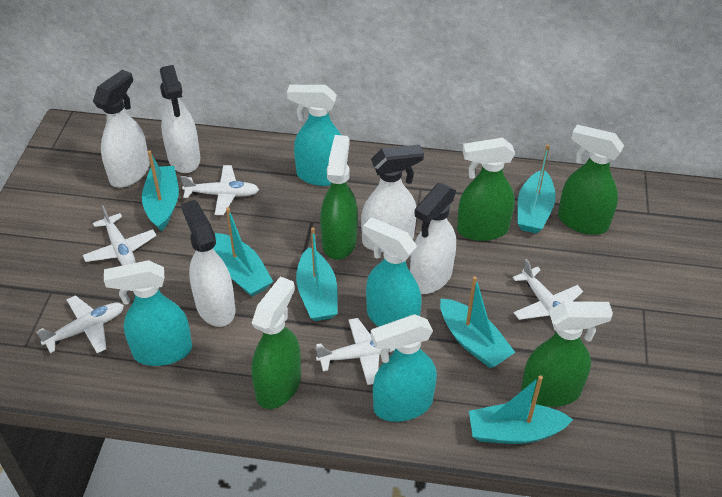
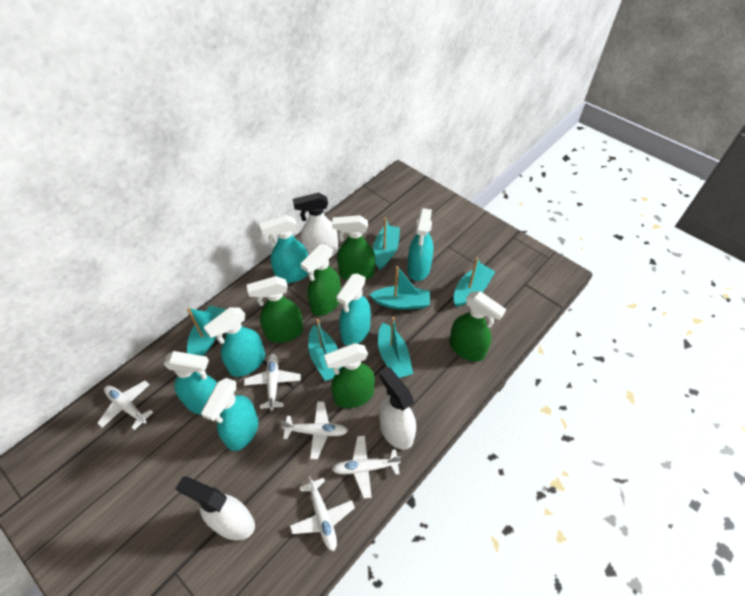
turquoise spray bottle: [104,260,192,366] [287,85,341,186] [363,217,422,327] [371,314,437,422] = 4 -> [164,351,217,415] [201,378,258,451] [204,307,265,377] [259,215,309,283] [336,274,371,346] [407,208,434,281] = 6
white spray bottle: [93,70,150,188] [160,65,200,173] [181,200,235,327] [361,145,424,252] [410,183,456,294] = 5 -> [175,476,255,540] [293,192,338,256] [379,367,416,450] = 3

